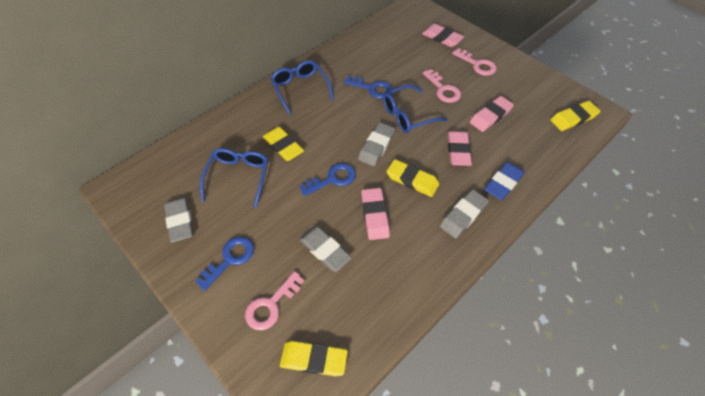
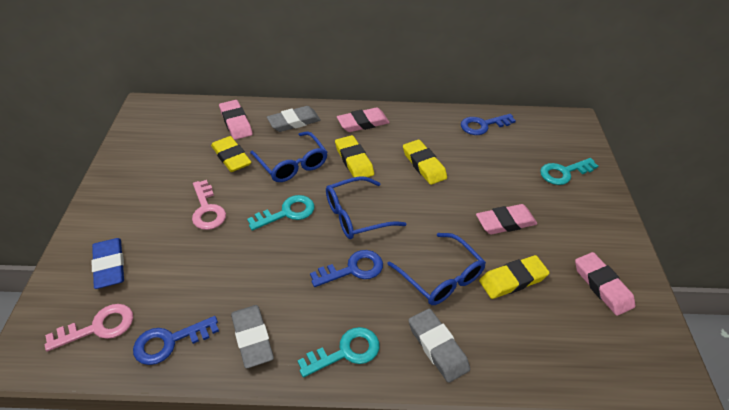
grey eraser: [164,197,194,243] [299,226,352,272] [358,123,395,166] [440,190,489,238] = 4 -> [231,305,274,368] [267,106,321,132] [408,308,470,383] = 3
pink key: [245,271,304,330] [423,69,461,103] [452,48,497,76] = 3 -> [45,304,133,351] [192,180,226,230] = 2
turquoise key: none = 0 -> [247,195,314,231] [297,327,379,378] [540,158,598,185] = 3

